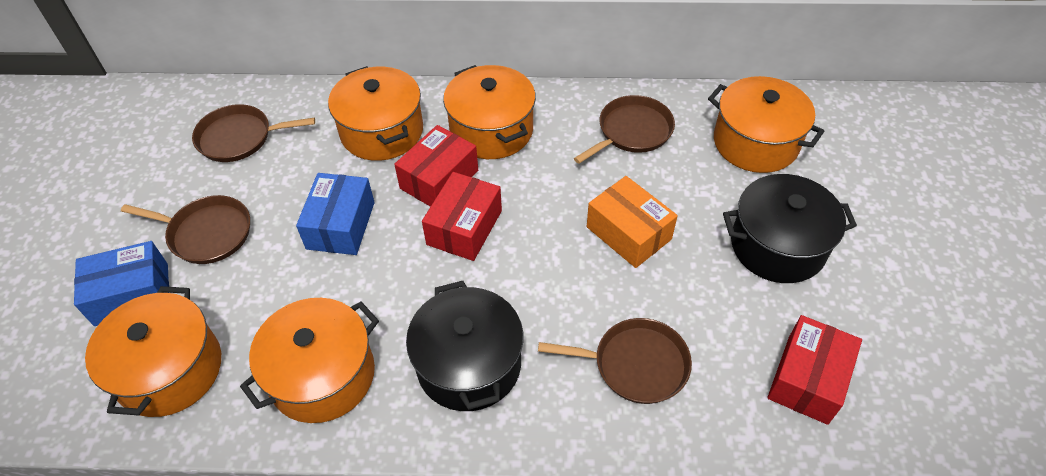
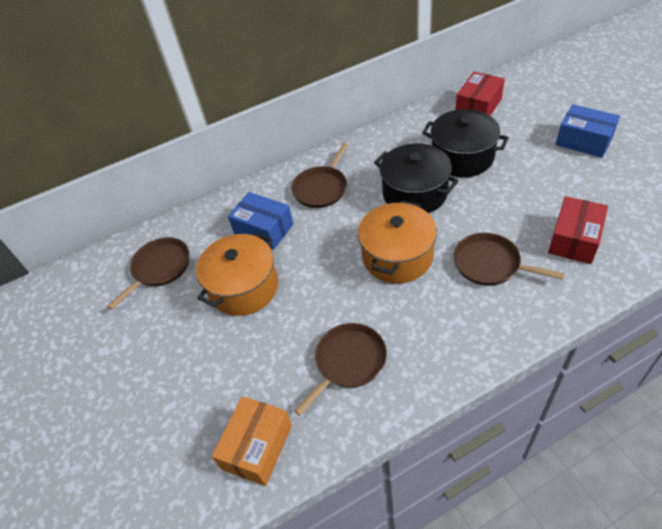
orange pot: [85,286,221,417] [240,298,379,423] [328,66,423,161] [443,65,536,159] [708,76,825,173] = 5 -> [196,232,278,316] [358,201,437,283] = 2
red box: [394,125,478,207] [422,172,502,261] [767,315,862,425] = 3 -> [456,72,505,116] [548,196,608,264] = 2

